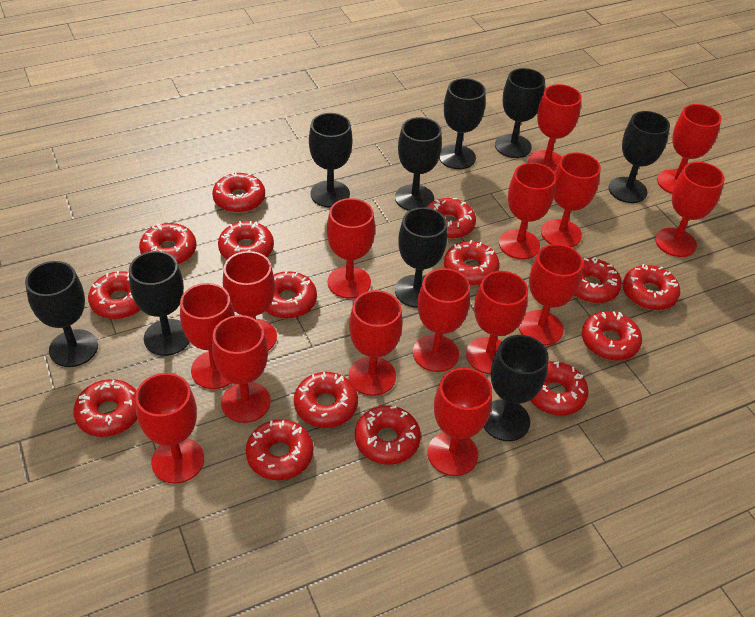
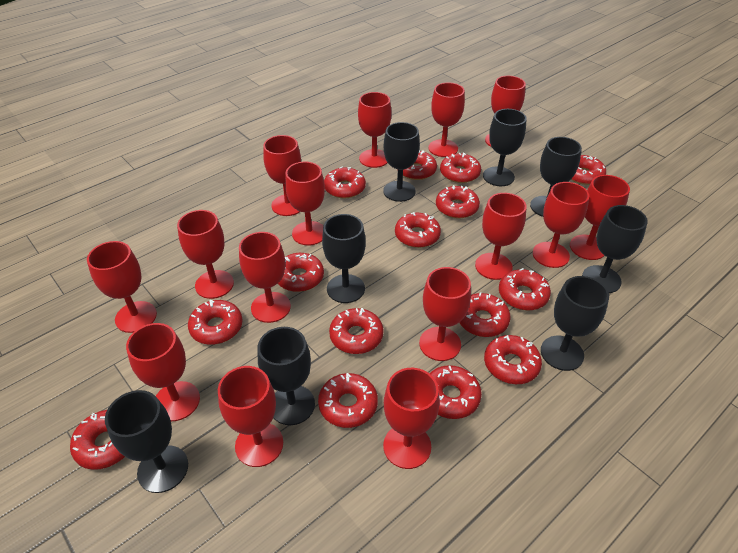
black goblet: [25,261,98,367] [129,251,190,356] [309,113,353,208] [395,117,442,211] [395,207,447,308] [439,78,486,169] [483,335,549,441] [495,68,545,158] [608,111,670,203] = 9 -> [105,390,188,493] [258,327,315,425] [322,214,366,303] [383,122,420,202] [483,109,527,186] [530,137,582,217] [541,276,609,371] [582,205,648,293] = 8

